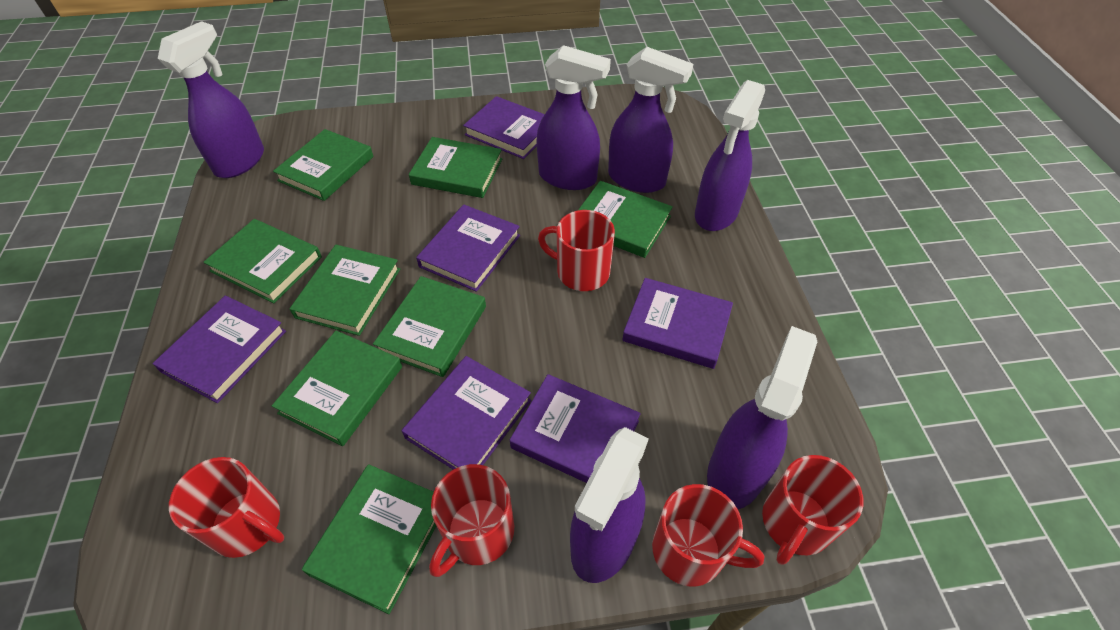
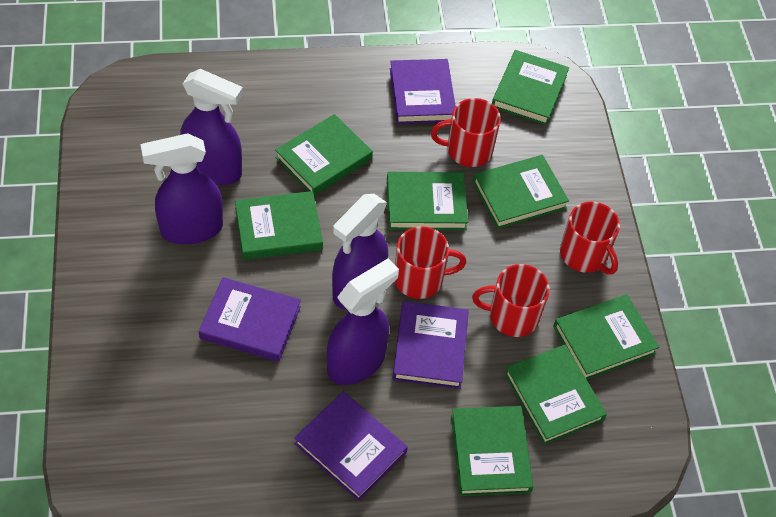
purple book: [153,295,286,403] [402,356,531,469] [416,204,520,292] [463,96,545,159] [510,374,641,483] [622,278,733,369] = 6 -> [199,277,301,362] [294,392,408,501] [390,59,456,124] [393,301,469,389] = 4
purple spray bottle: [158,21,264,178] [537,45,611,190] [570,427,649,583] [608,47,693,193] [695,80,765,231] [707,326,817,509] = 6 -> [141,133,223,244] [180,69,243,185] [327,259,399,385] [332,194,388,310] = 4
red mug: [169,457,284,558] [429,464,514,577] [538,210,615,291] [652,484,764,587] [762,455,864,565] = 5 -> [394,226,466,299] [431,98,501,167] [472,264,550,337] [560,201,620,274] = 4

